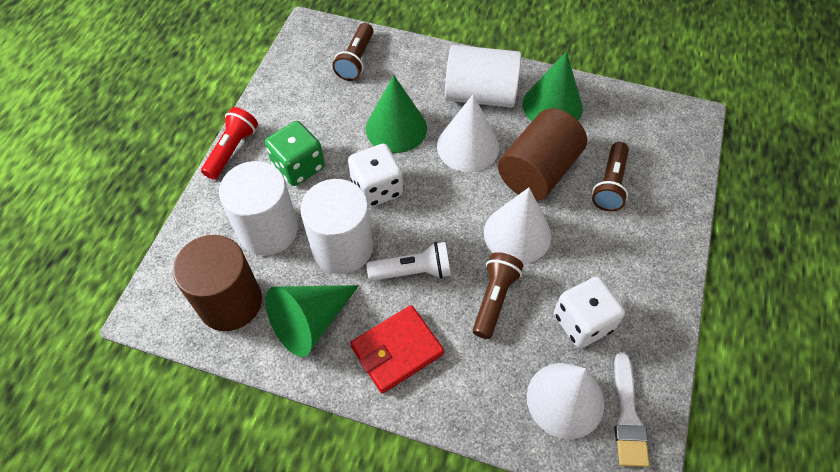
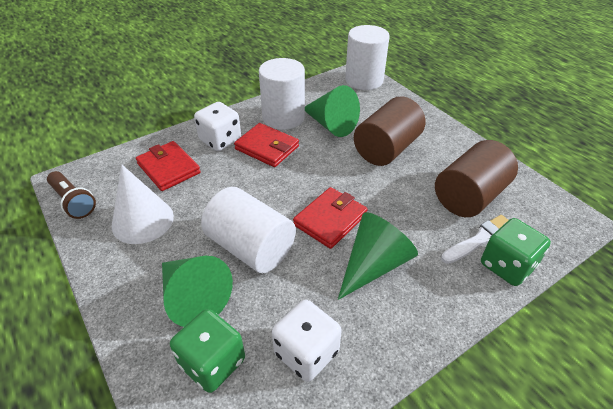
brown flashlight: [332,23,373,81] [473,252,523,339] [592,142,629,211] = 3 -> [47,171,96,219] = 1
green dice: [265,121,325,186] = 1 -> [170,309,245,393] [481,218,551,286] = 2
red flashlight: [201,107,258,180] = 1 -> none = 0
red wallet: [350,305,444,394] = 1 -> [136,141,201,191] [234,123,299,167] [293,187,368,249] = 3
white cone: [437,94,499,172] [484,188,551,264] [527,363,604,439] = 3 -> [111,164,174,244] = 1
white flashlight: [366,242,451,281] = 1 -> none = 0

